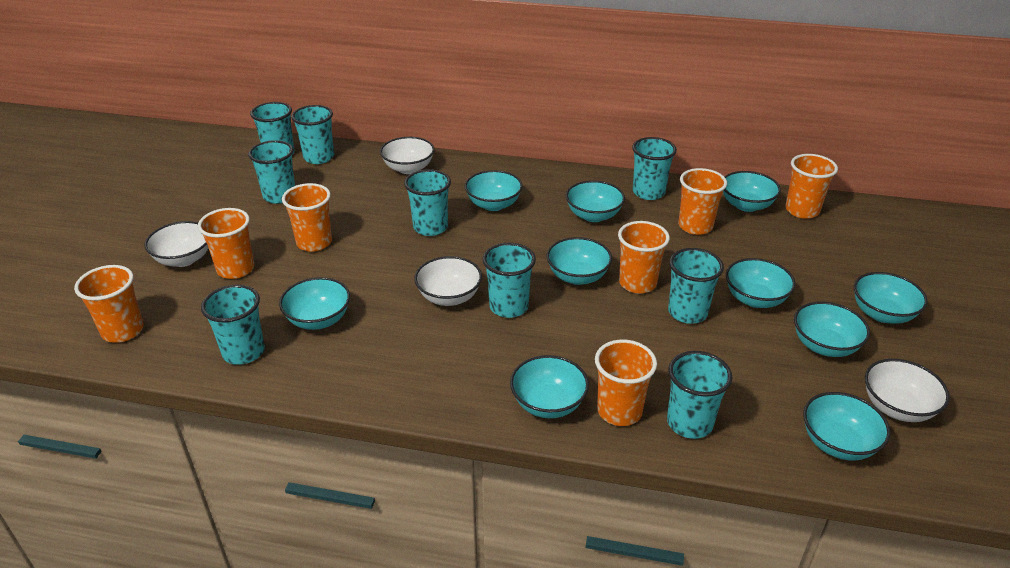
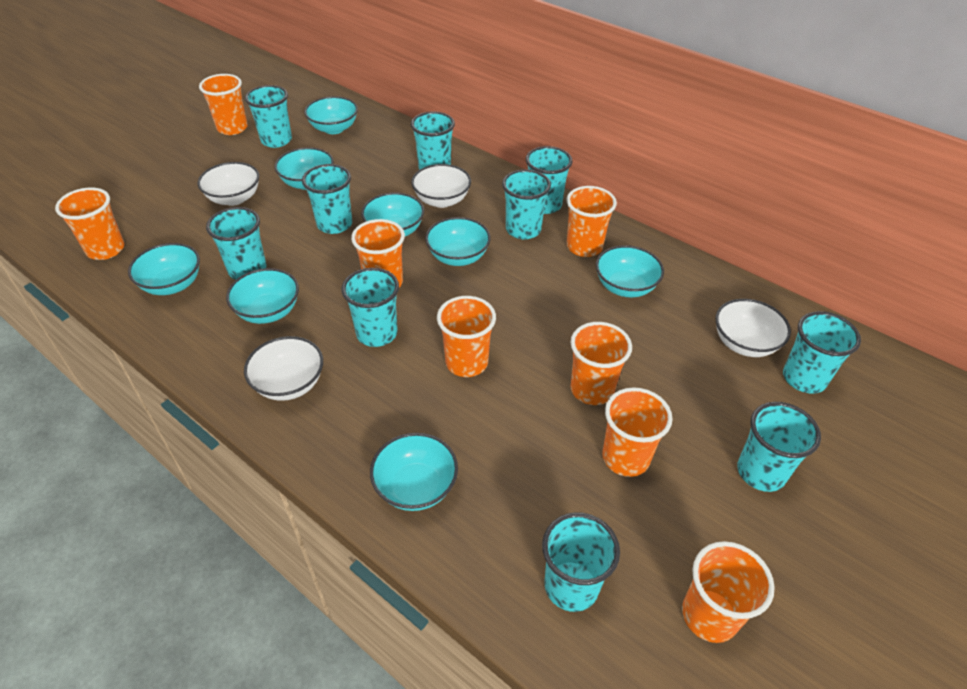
orange cup: [74,265,144,343] [198,208,254,279] [282,183,332,252] [595,339,657,426] [618,221,670,294] [678,168,727,235] [785,154,838,219] = 7 -> [55,187,125,260] [199,74,248,135] [351,219,405,287] [437,296,496,377] [566,186,617,257] [570,322,632,405] [602,387,673,477] [682,541,775,643] = 8
turquoise bowl: [279,277,350,330] [465,170,523,211] [510,355,589,418] [547,237,612,285] [566,181,625,222] [723,171,781,212] [726,258,796,308] [794,302,870,357] [803,392,891,460] [854,272,928,324] = 10 -> [128,243,200,295] [226,268,299,324] [275,147,334,190] [304,96,358,134] [361,193,424,236] [370,433,458,511] [425,217,491,266] [596,245,664,297] = 8
turquoise cup: [201,285,265,365] [248,140,295,204] [250,102,294,155] [291,105,334,164] [404,169,451,236] [483,243,536,318] [632,137,677,200] [667,351,732,439] [668,248,724,324] = 9 -> [206,207,267,280] [245,85,292,148] [302,164,352,234] [342,268,399,347] [411,111,455,170] [502,169,551,239] [526,146,573,214] [542,512,620,612] [737,402,821,492] [783,311,861,394] = 10

